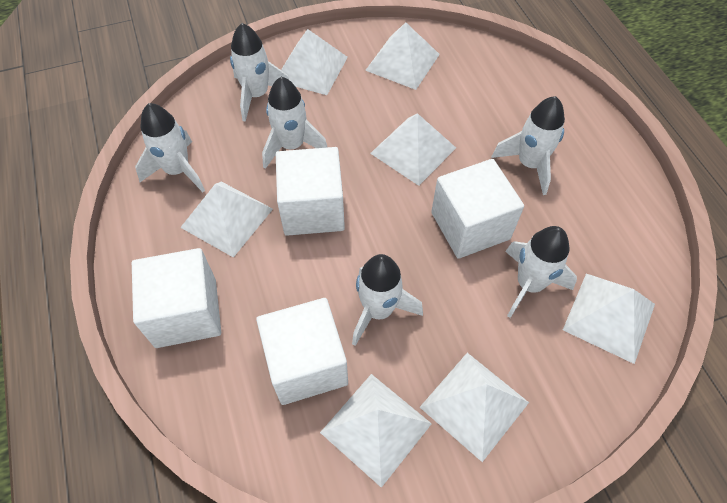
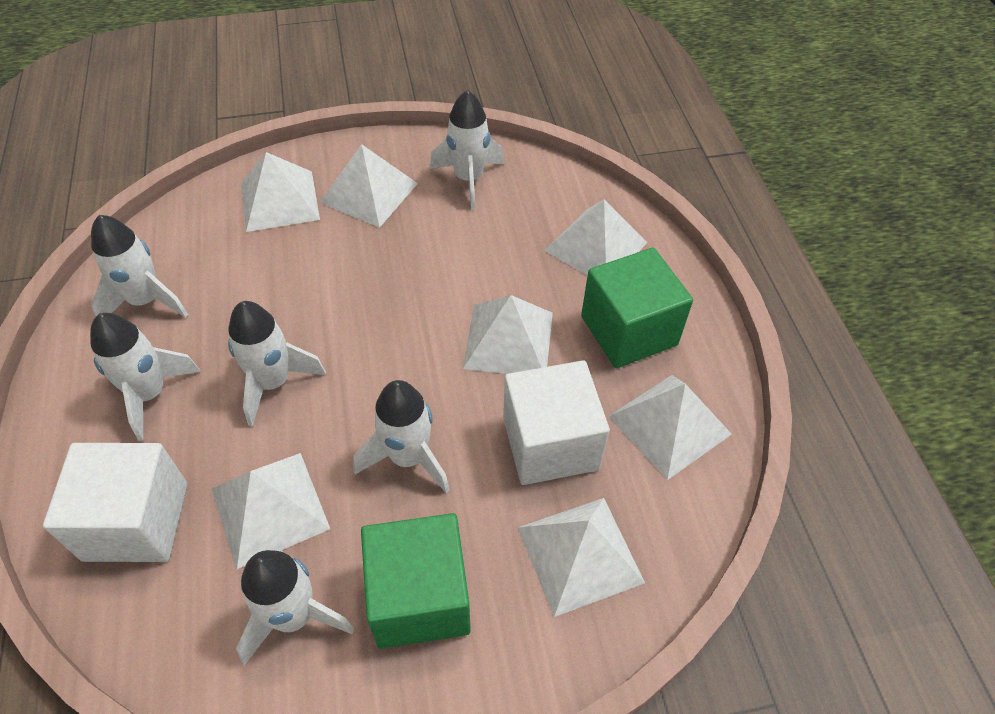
green cube: none = 0 -> [361,513,471,649] [581,248,693,368] = 2
white cube: [132,248,221,348] [256,298,348,405] [276,147,345,236] [431,159,524,259] = 4 -> [43,443,187,562] [503,360,610,485] = 2

